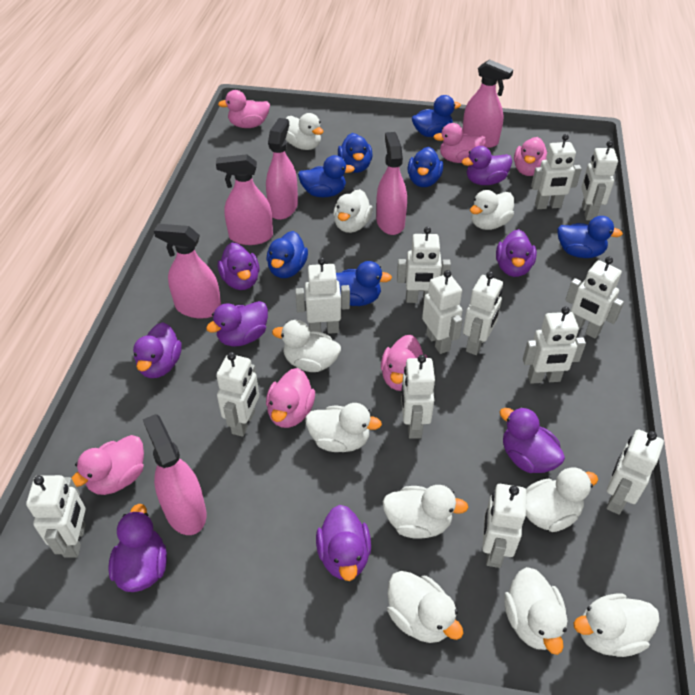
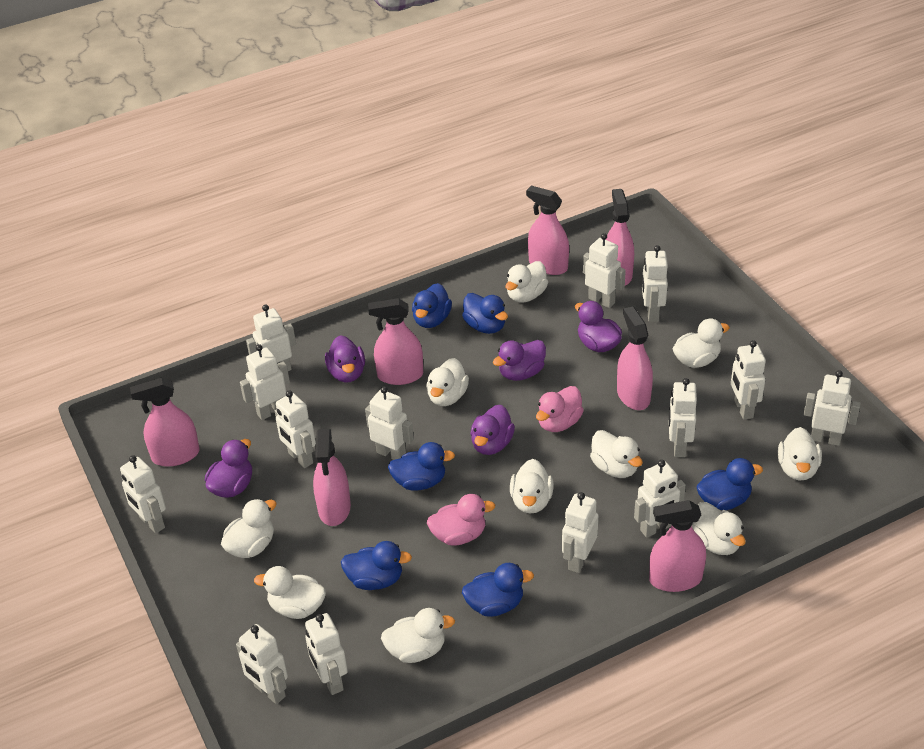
blue duck: [267,231,308,278] [298,155,355,197] [336,261,392,306] [338,133,373,173] [407,147,443,187] [412,95,461,137] [557,216,623,258] = 7 -> [341,541,412,590] [388,442,455,491] [412,283,452,328] [462,293,508,334] [462,563,534,617] [696,458,763,510] = 6
pink duck: [72,435,144,495] [218,90,270,128] [266,368,315,428] [381,335,427,391] [433,123,486,163] [514,137,547,176] = 6 -> [427,494,495,546] [536,386,584,432] = 2
pink spray bottle: [143,414,206,535] [154,224,221,318] [216,154,273,245] [266,118,298,220] [376,132,407,235] [463,59,513,148] = 6 -> [130,378,200,467] [313,429,351,526] [368,298,423,385] [526,186,569,275] [606,189,634,286] [617,306,653,410] [649,500,706,592] = 7
purple duck: [108,504,167,592] [133,322,181,378] [206,301,268,347] [218,243,259,290] [316,505,371,581] [462,146,512,185] [496,229,537,277] [500,407,565,473] = 8 -> [205,439,252,498] [325,335,365,382] [471,405,515,455] [493,340,546,381] [575,301,622,352] = 5
white robot: [26,475,86,558] [216,352,259,437] [295,257,350,334] [397,227,451,303] [401,355,435,439] [422,270,463,354] [463,271,503,355] [482,484,526,568] [523,307,586,384] [531,134,582,209] [565,257,624,339] [581,141,618,220] [606,429,664,515] = 13 -> [120,455,166,533] [236,624,288,704] [240,344,290,420] [246,305,296,371] [275,390,316,468] [305,613,348,695] [365,386,414,460] [562,492,598,573] [583,233,626,308] [634,460,686,538] [642,245,668,322] [669,378,697,457] [731,340,766,420] [804,370,861,446] = 14

